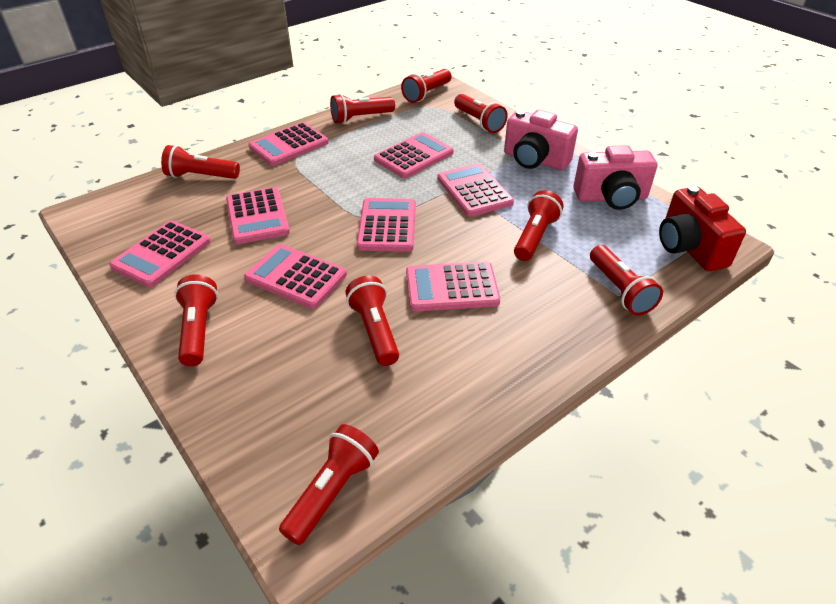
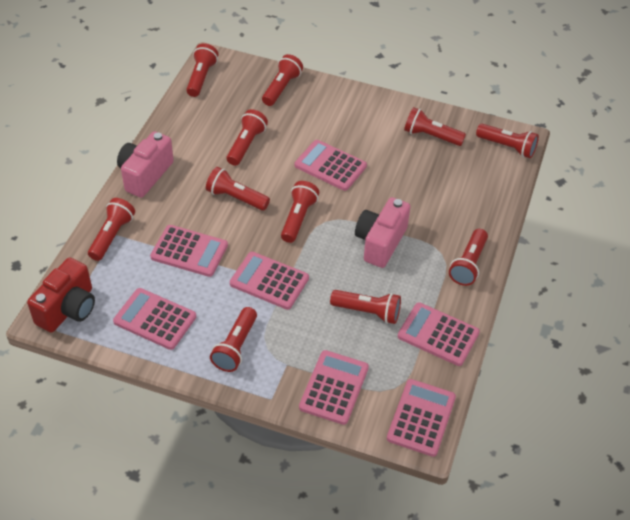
pink calculator: [109,220,211,287] [226,187,290,244] [244,244,347,309] [248,122,329,166] [356,198,416,252] [374,132,454,178] [406,261,500,312] [437,163,514,217] = 8 -> [113,288,196,350] [150,225,228,277] [230,252,309,310] [295,140,367,191] [299,350,369,425] [387,379,456,457] [398,302,480,366] = 7
red flashlight: [161,145,240,179] [174,274,218,366] [279,424,379,545] [330,94,395,124] [345,276,399,366] [401,69,452,103] [454,94,508,133] [514,190,563,261] [590,245,663,315] = 9 -> [88,198,135,261] [186,43,219,97] [206,167,270,211] [210,307,257,372] [227,109,268,166] [262,54,303,106] [281,181,319,243] [330,290,401,324] [404,107,466,146] [449,229,488,286] [476,124,539,158] = 11

